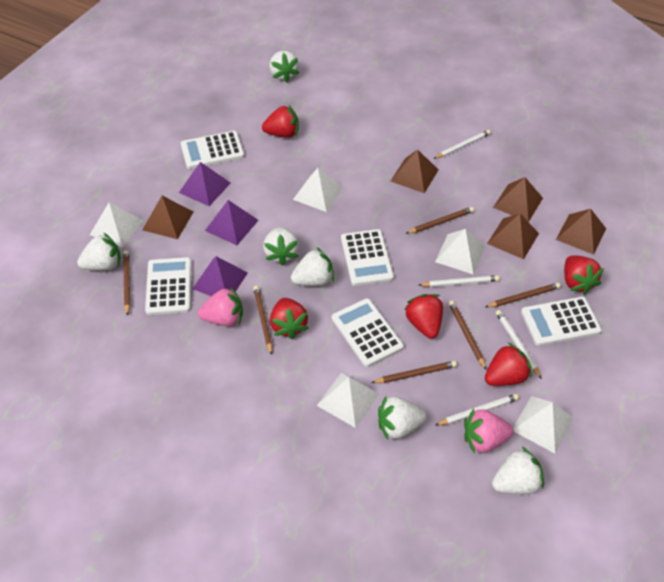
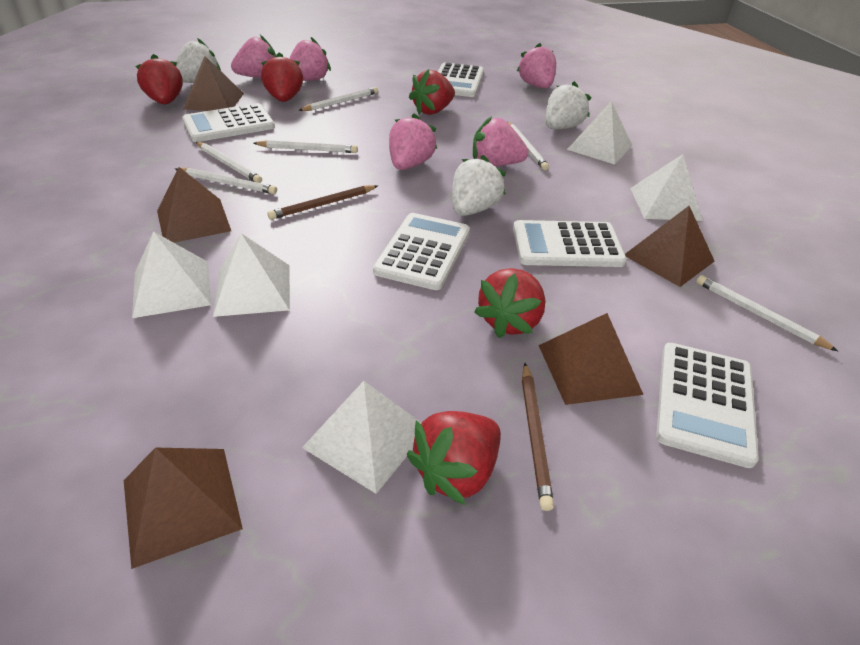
brown pencil: [123,250,130,316] [253,286,272,355] [371,361,457,383] [405,207,474,234] [449,300,486,369] [485,283,560,307] = 6 -> [267,185,378,220] [522,363,554,511] = 2
pink strawberry: [198,286,243,326] [464,408,514,454] = 2 -> [231,35,276,78] [289,37,331,81] [389,113,437,170] [473,116,529,166] [517,43,556,88] = 5
purple pyramid: [179,162,231,206] [193,256,248,296] [205,200,259,245] = 3 -> none = 0
white pencil: [419,275,499,287] [433,130,491,159] [436,394,519,425] [496,310,542,379] = 4 -> [175,168,277,194] [196,142,262,183] [253,140,358,153] [298,87,378,111] [507,122,549,170] [696,275,838,351] = 6
white strawberry: [77,232,121,271] [263,227,299,265] [269,51,299,82] [291,248,334,286] [378,396,427,440] [492,447,544,494] = 6 -> [175,38,221,83] [452,155,506,216] [545,81,591,129] = 3

